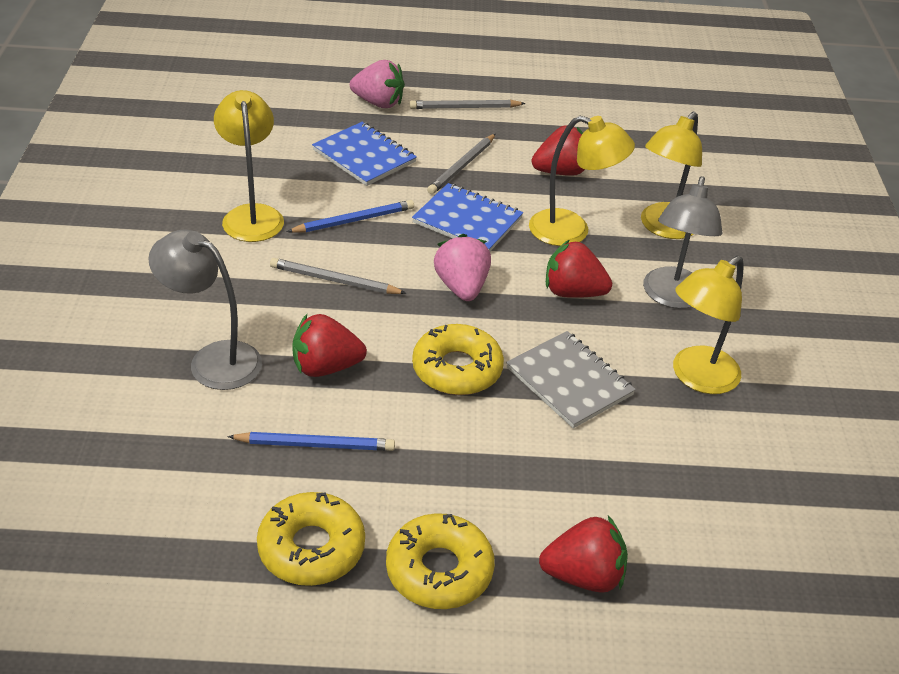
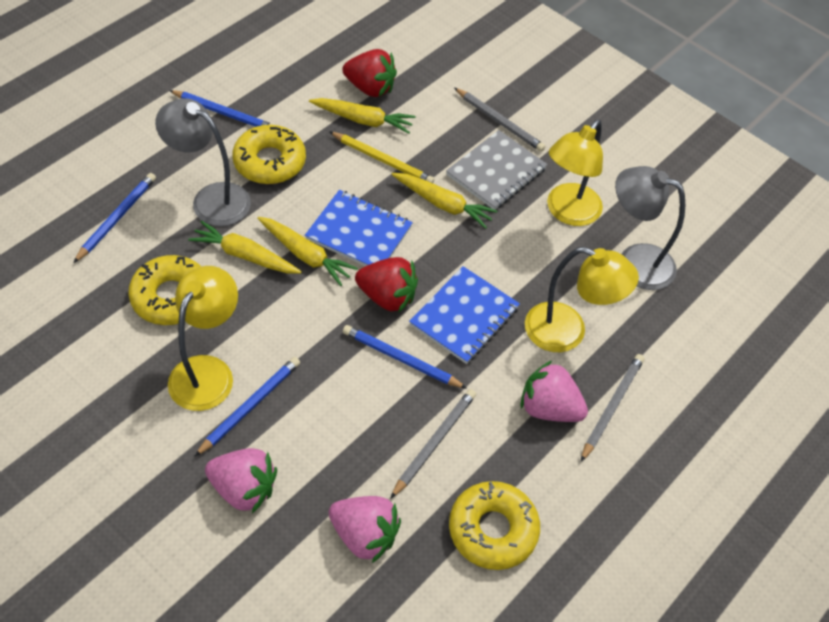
blue pencil: [227,432,395,451] [287,200,414,233] = 2 -> [73,173,156,263] [169,90,274,127] [194,357,300,457] [343,325,467,389] = 4
pink strawberry: [350,60,405,108] [434,234,491,301] = 2 -> [205,448,277,513] [329,496,401,563] [520,361,588,422] = 3
red strawberry: [292,314,367,377] [532,125,585,176] [539,516,628,593] [546,240,612,298] = 4 -> [342,49,397,97] [355,257,418,313] = 2
yellow carrot: none = 0 -> [188,221,302,273] [257,217,358,286] [309,98,415,134] [391,173,497,229] = 4
yellow lamp: [214,90,284,242] [529,116,635,246] [641,112,702,239] [673,256,744,394] = 4 -> [168,266,238,411] [525,247,639,352] [547,120,603,226] = 3
yellow pencil: none = 0 -> [329,131,435,183] = 1

